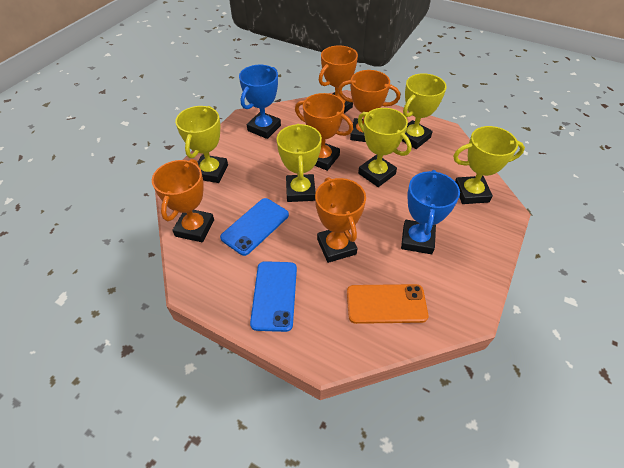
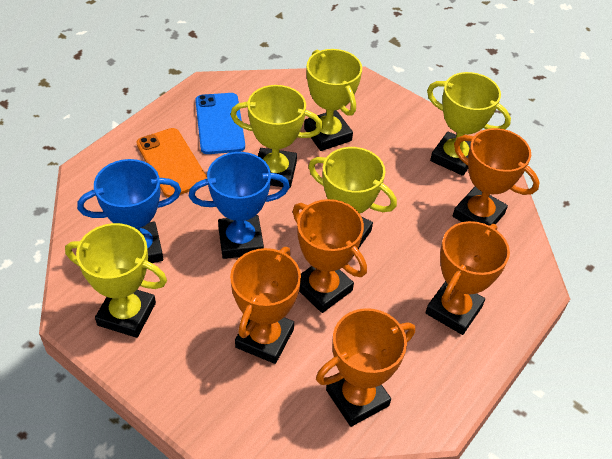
blue phone: [220,198,289,256] [250,261,297,332] = 2 -> [195,93,245,154] = 1

